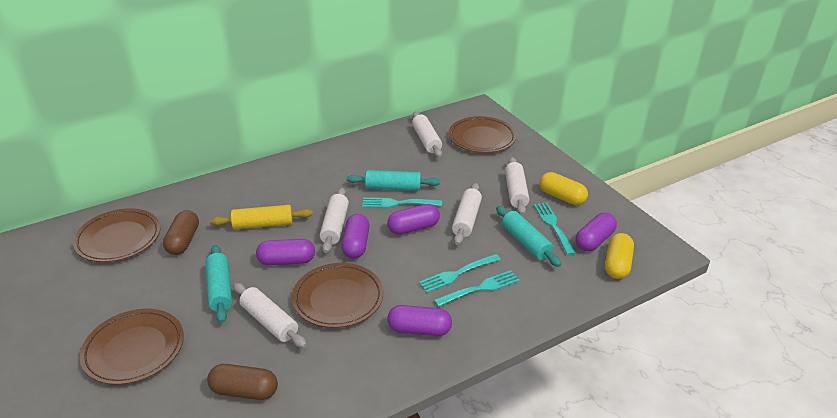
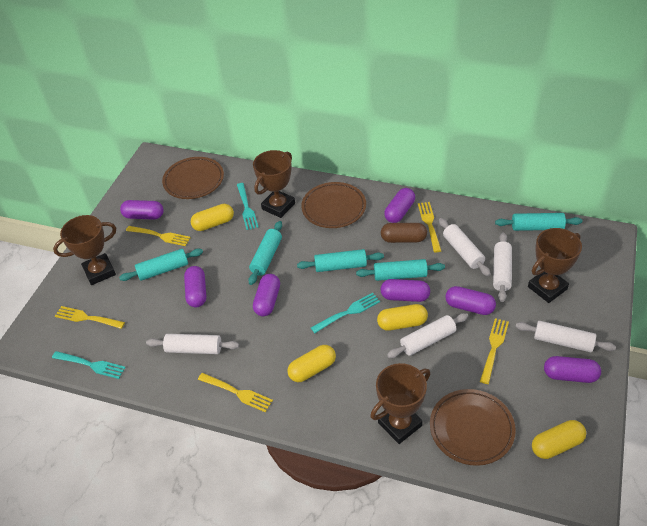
brown capsule: [163,210,199,255] [207,364,278,400] = 2 -> [381,223,427,243] = 1
brown plate: [73,208,161,262] [80,309,184,385] [292,263,383,328] [449,116,516,153] = 4 -> [162,157,224,199] [301,182,366,228] [430,389,516,466] = 3
brown trophy: none = 0 -> [53,215,116,285] [253,150,295,218] [370,363,430,444] [528,228,582,303] = 4
purple capsule: [256,239,315,266] [341,214,370,259] [387,204,440,235] [387,305,452,336] [576,213,617,251] = 5 -> [120,200,164,220] [184,266,206,307] [253,274,280,316] [380,279,430,302] [384,188,415,223] [445,286,496,315] [544,356,601,383] = 7
turquoise fork: [362,198,442,208] [419,254,501,293] [434,270,520,307] [534,202,576,255] = 4 -> [52,351,126,379] [237,183,258,230] [311,293,380,333] = 3
turquoise rolling pin: [205,245,232,323] [347,170,440,191] [496,206,561,267] = 3 -> [119,249,203,281] [248,221,282,285] [297,249,384,272] [356,259,445,281] [495,213,582,231] = 5
yellow capsule: [539,172,588,205] [605,233,634,279] = 2 -> [191,204,234,231] [287,345,336,382] [377,304,428,331] [532,420,586,459] = 4
yellow fork: none = 0 -> [55,306,125,329] [126,226,191,246] [198,373,273,413] [418,202,441,252] [480,318,509,384] = 5
yellow rolling pin: [210,205,313,230] = 1 -> none = 0

